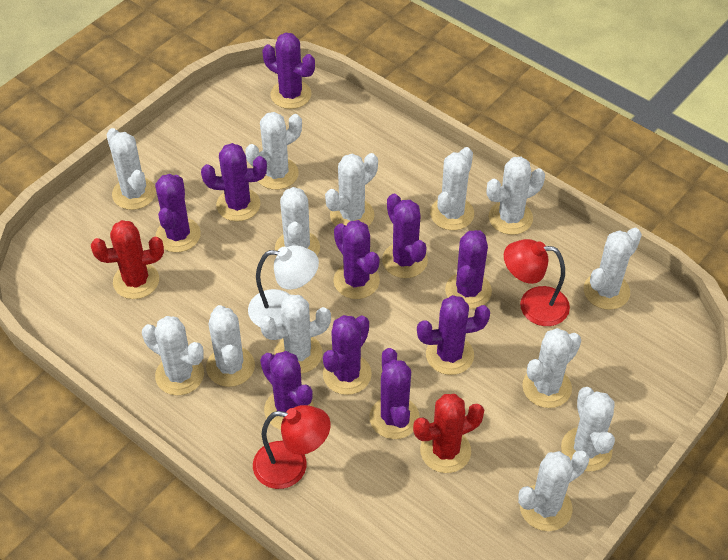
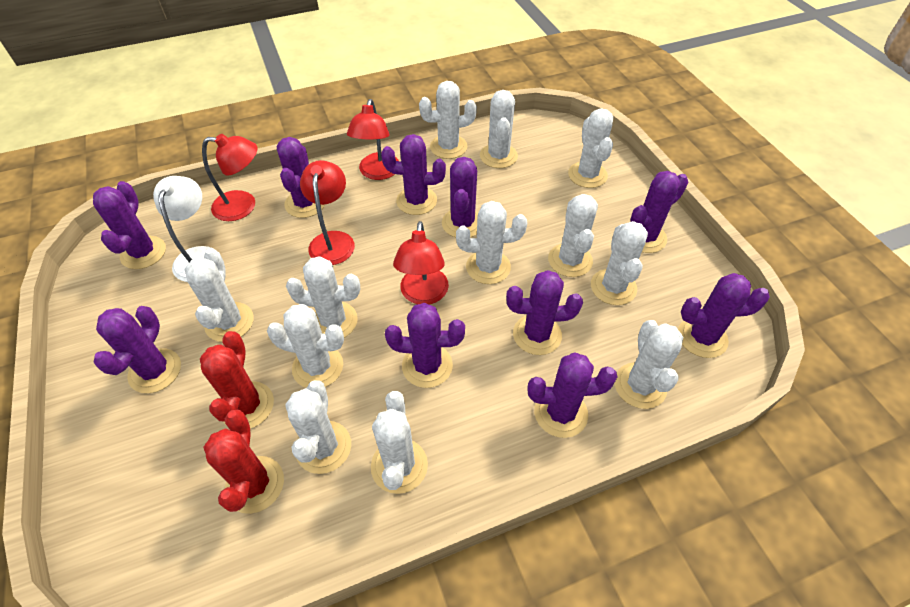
red lamp: [253,405,331,489] [504,239,570,326] = 2 -> [202,134,258,221] [300,160,355,265] [347,99,399,180] [393,221,449,305] = 4
white cactus: [106,128,156,210] [142,316,204,395] [206,305,255,387] [245,112,302,190] [260,295,331,374] [275,187,320,256] [325,153,378,226] [430,147,474,230] [487,157,545,235] [518,450,589,531] [522,328,581,408] [561,387,615,472] [584,228,642,310] = 13 -> [185,249,254,342] [267,304,344,388] [285,380,351,474] [286,256,360,338] [371,391,428,494] [419,81,477,159] [456,201,527,284] [480,90,518,168] [548,194,598,277] [568,108,613,188] [591,221,648,305] [615,320,683,409] = 12

